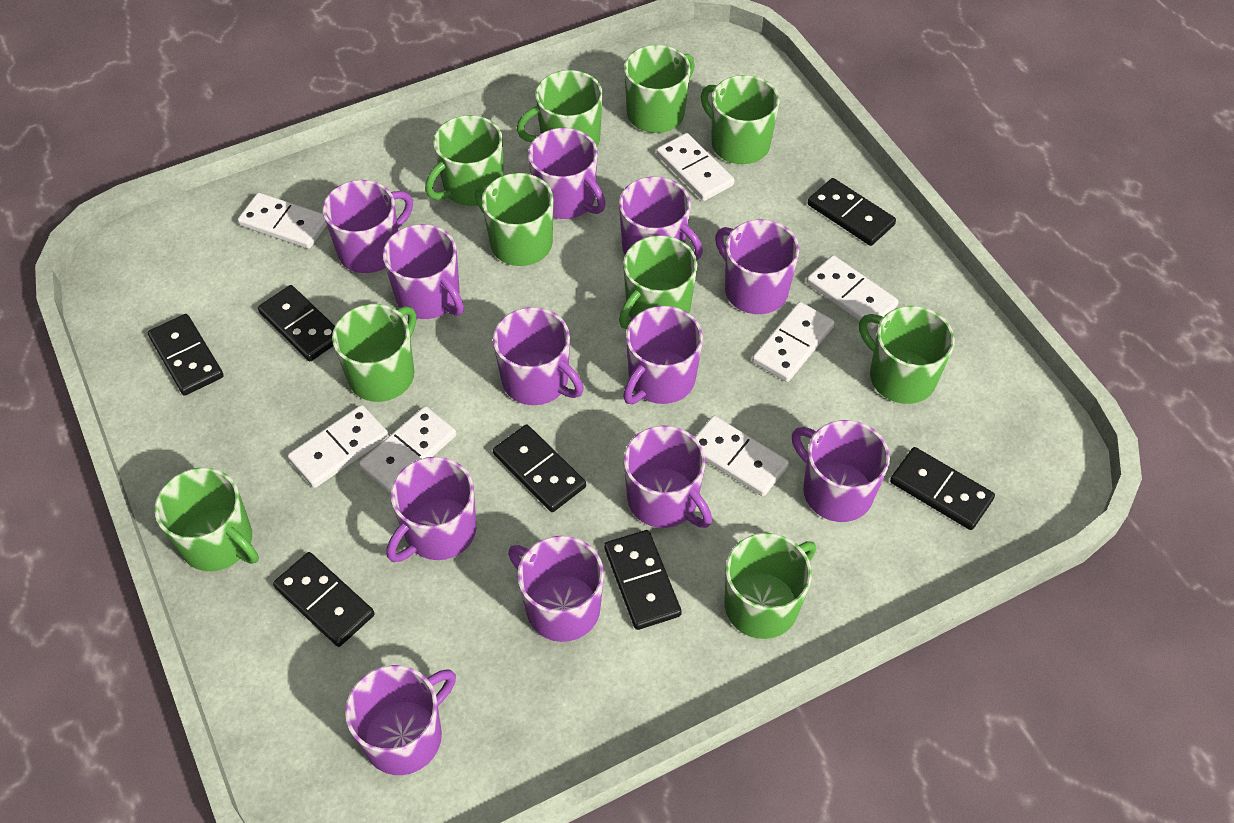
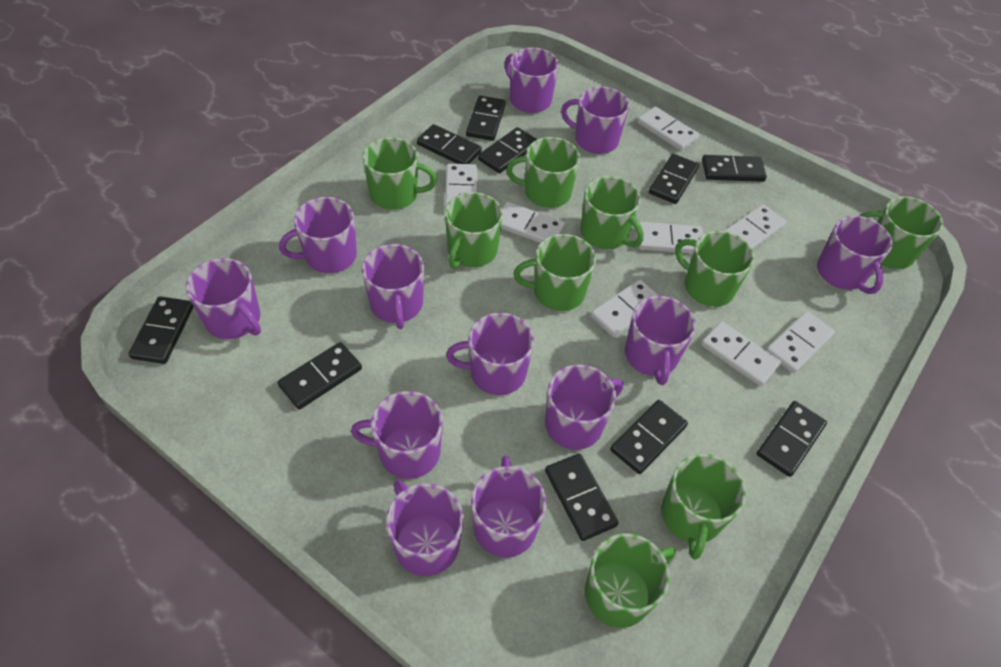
black domino: [148,314,224,396] [258,285,335,361] [273,552,374,647] [493,425,586,512] [604,530,682,630] [808,178,896,246] [890,447,995,530] = 7 -> [128,296,194,364] [277,342,362,410] [417,124,482,164] [466,96,506,141] [478,127,537,173] [545,453,619,541] [610,400,688,474] [649,154,699,204] [702,155,767,182] [757,401,827,477] = 10
green mug: [155,467,259,571] [332,304,416,402] [425,115,504,206] [475,173,554,266] [517,70,603,147] [619,235,698,329] [624,45,695,133] [701,75,780,164] [725,533,816,639] [859,306,955,404] = 10 -> [362,137,437,210] [445,192,503,269] [506,137,580,208] [513,234,596,311] [581,176,644,249] [585,533,676,628] [661,454,746,560] [675,231,754,307] [860,196,943,269] = 9
white domino: [238,193,327,249] [288,405,389,488] [359,406,456,493] [656,133,734,201] [695,416,789,496] [752,302,835,382] [806,255,899,329] = 7 -> [445,164,477,208] [501,202,565,243] [591,280,659,337] [637,106,699,151] [638,222,703,253] [701,321,781,386] [725,204,787,250] [766,311,835,373] = 8

